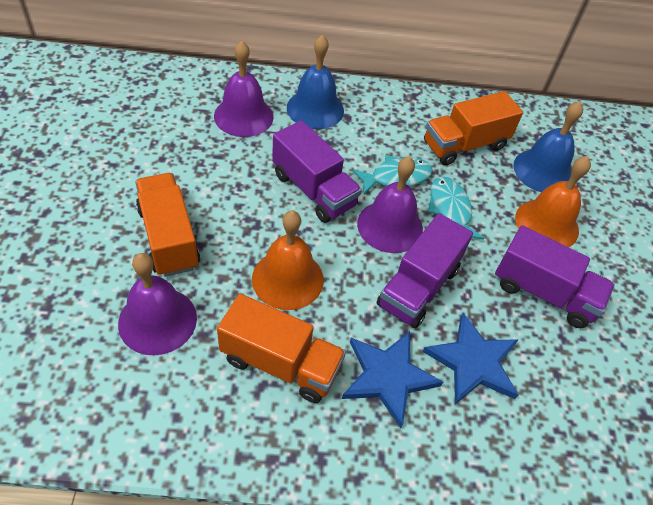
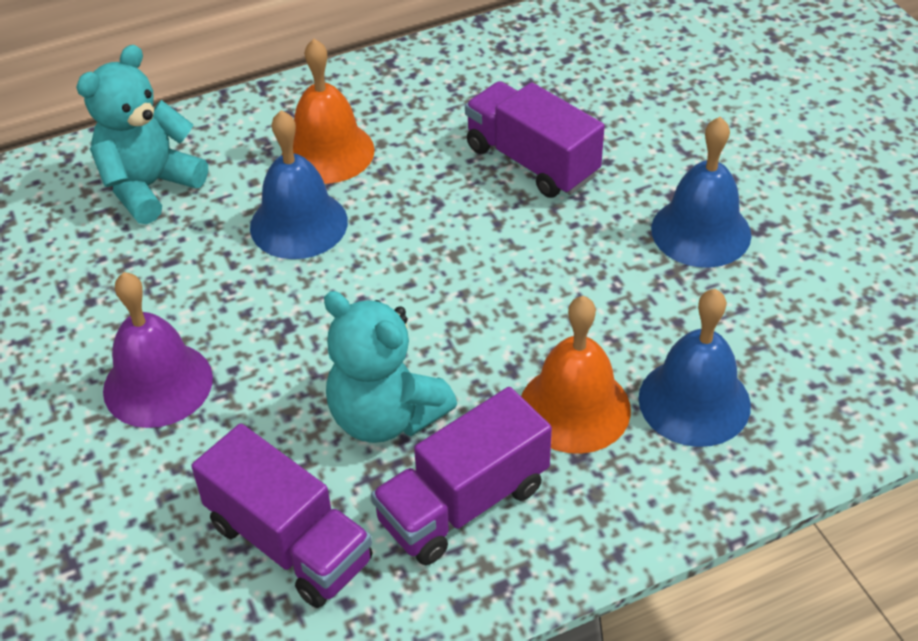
blue bell: [287,35,344,129] [513,101,583,192] = 2 -> [250,110,348,259] [638,289,751,447] [651,117,751,268] = 3
blue star: [342,331,443,428] [423,313,518,404] = 2 -> none = 0
orange truck: [135,173,200,277] [217,294,346,403] [424,91,523,165] = 3 -> none = 0
purple bell: [118,253,197,355] [214,41,274,137] [357,156,423,253] = 3 -> [103,272,213,428] = 1
turquoise fish: [352,155,433,194] [428,177,485,240] = 2 -> none = 0
turquoise teddy bear: none = 0 -> [76,45,208,224] [324,291,457,443] = 2

